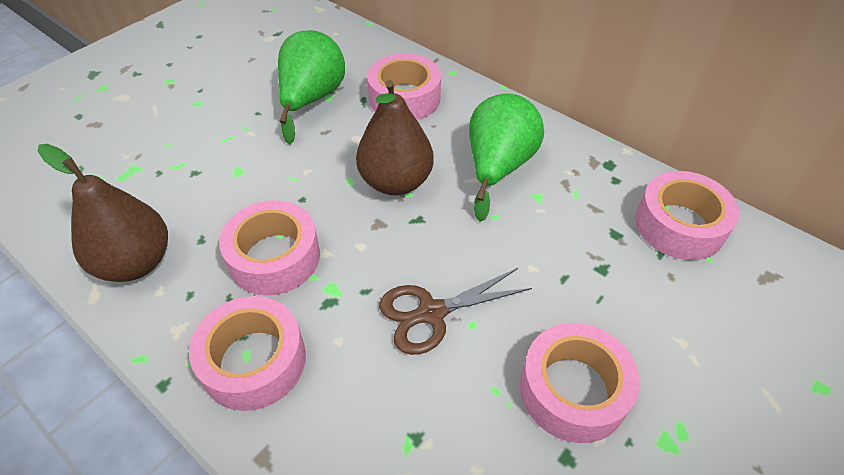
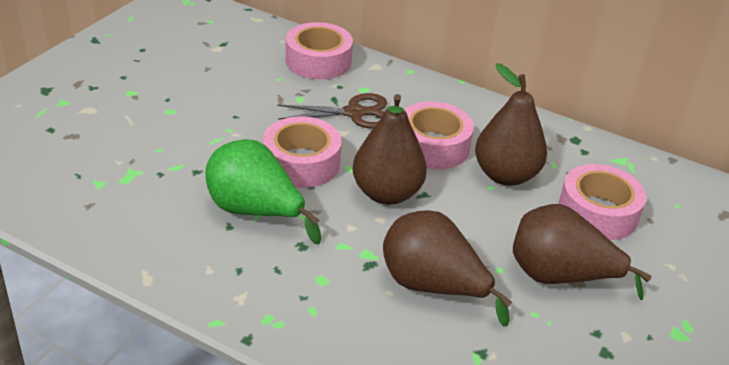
brown pear: [37,144,168,282] [356,80,434,196] = 2 -> [353,94,427,205] [383,210,512,327] [475,63,547,186] [513,204,651,300] = 4
green pear: [278,30,345,145] [469,93,544,222] = 2 -> [205,139,321,244] = 1
pink tape: [189,296,306,411] [219,200,320,295] [367,53,441,120] [520,323,640,443] [635,171,739,260] = 5 -> [263,116,342,188] [286,22,353,79] [404,101,474,169] [559,164,647,240] = 4

